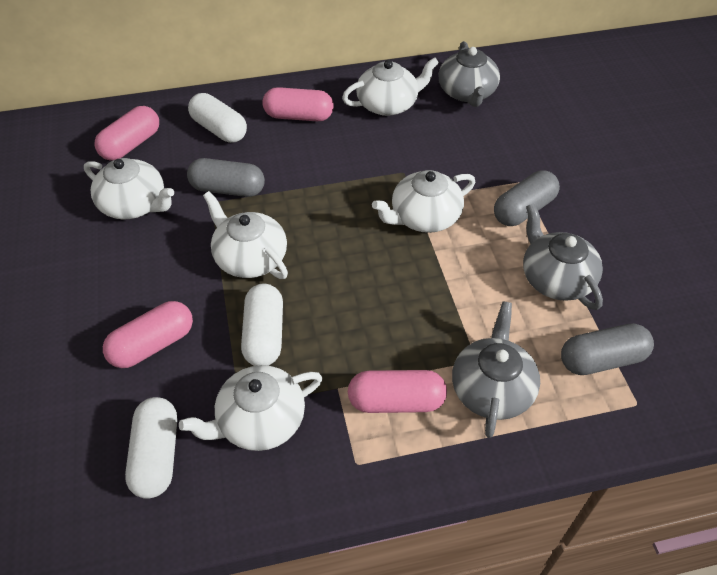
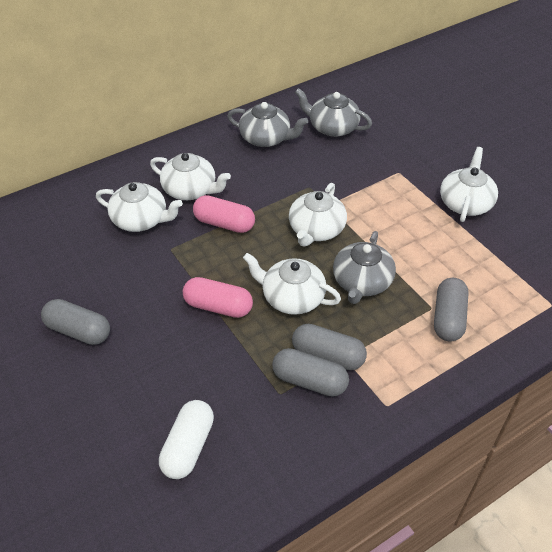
grey capsule: [187,158,265,197] [494,170,560,226] [561,323,654,375] = 3 -> [41,299,110,345] [272,348,349,397] [292,324,367,370] [434,278,469,342] = 4
pink capsule: [95,106,159,161] [103,301,193,368] [262,87,334,121] [348,370,447,413] = 4 -> [183,277,253,318] [193,195,255,233] = 2
white capsule: [125,397,177,499] [188,93,247,143] [241,283,283,366] = 3 -> [159,400,214,479] = 1

